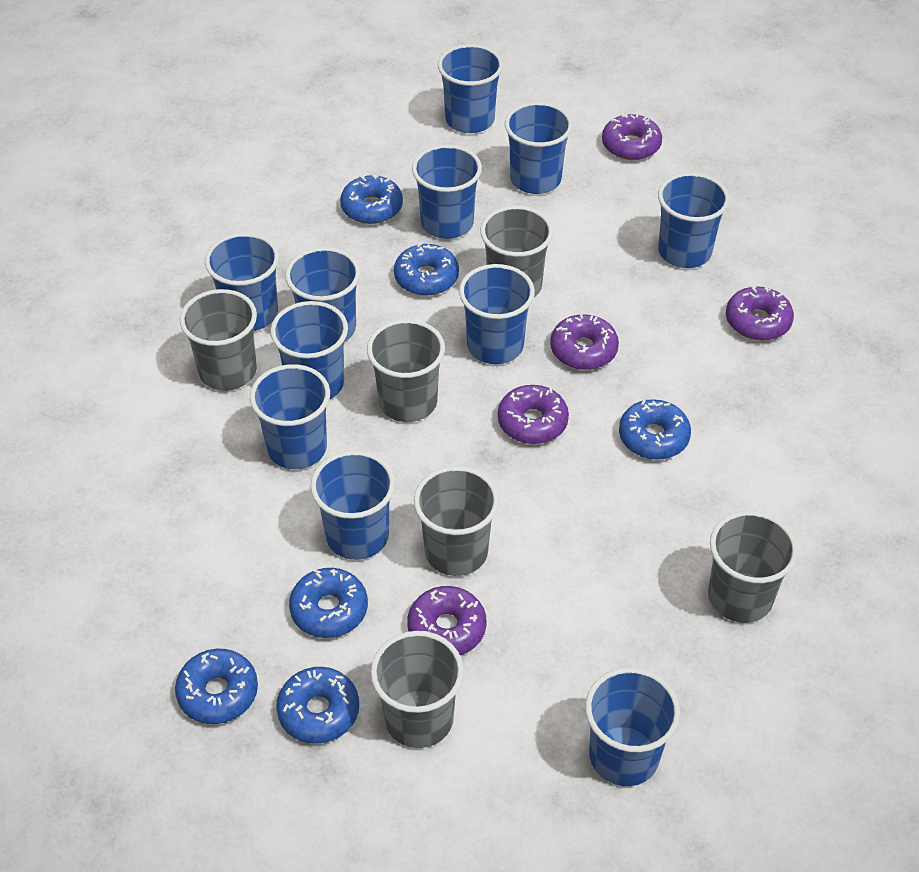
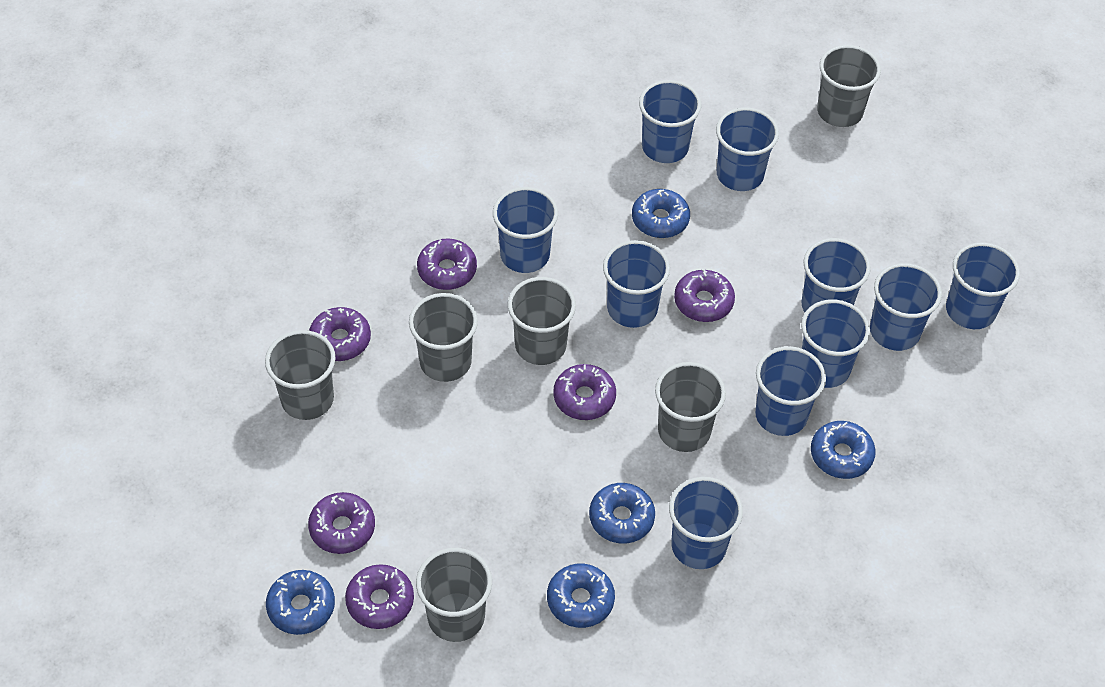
blue cup: [205,233,279,331] [250,364,330,469] [270,301,348,399] [285,247,360,342] [310,451,395,560] [412,144,482,239] [438,44,503,133] [459,264,535,364] [505,102,573,194] [585,667,680,786] [658,172,729,268] = 11 -> [493,187,558,273] [603,240,670,328] [639,80,701,163] [669,477,743,569] [716,107,779,191] [755,346,826,436] [801,238,871,312] [801,299,870,388] [870,263,942,351] [946,242,1020,329] = 10
blue donut: [175,649,258,724] [276,667,359,744] [289,568,368,638] [340,175,403,224] [394,243,459,296] [619,399,691,460] = 6 -> [266,570,335,635] [547,564,615,628] [589,483,655,543] [632,189,690,238] [811,421,876,479] = 5
purple donut: [407,586,487,655] [498,385,569,444] [550,314,619,370] [602,114,662,160] [726,285,794,341] = 5 -> [308,492,375,554] [309,307,371,361] [345,564,414,629] [417,238,477,290] [553,364,616,420] [674,269,735,322] = 6

